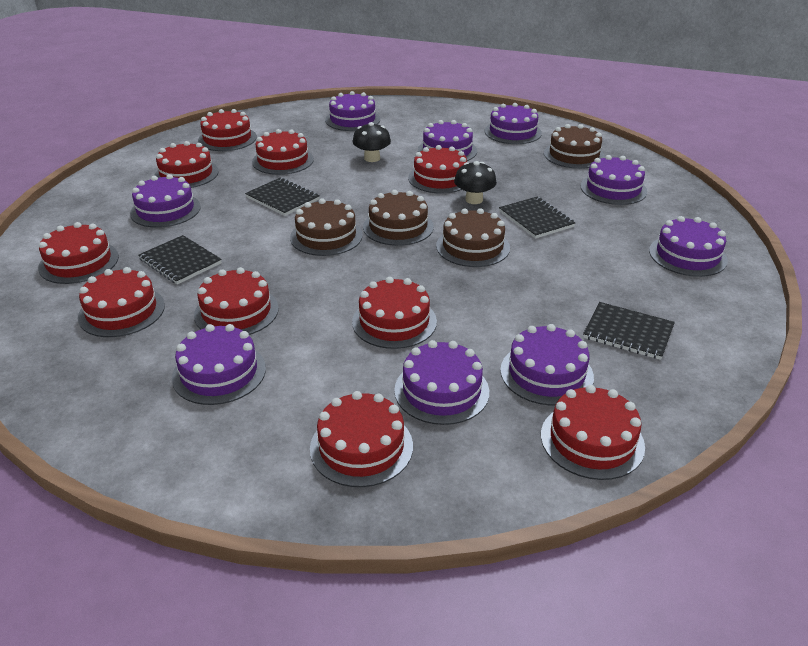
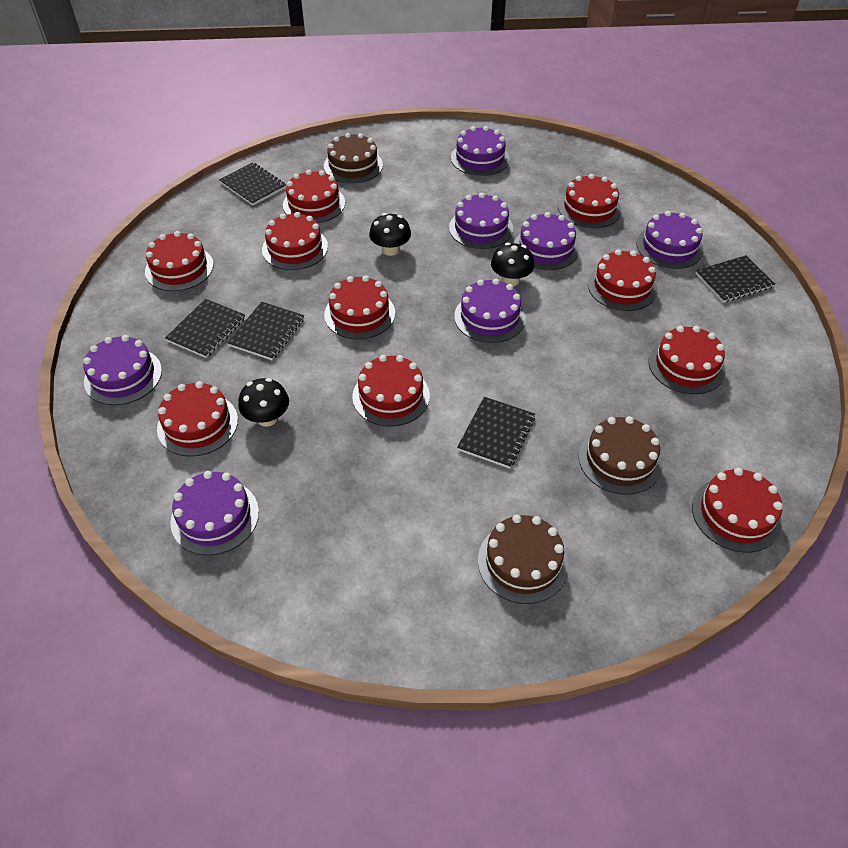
black mushroom: [353,122,391,162] [454,161,497,204] = 2 -> [238,378,289,427] [369,213,411,256] [491,242,534,286] = 3
black notebook: [138,235,222,284] [245,178,320,216] [499,196,575,238] [583,302,675,360] = 4 -> [165,299,245,358] [219,162,286,206] [227,302,304,360] [457,397,535,469] [695,255,775,303] = 5
brown cake: [290,198,363,256] [363,190,434,246] [436,208,510,267] [544,124,605,169] = 4 -> [324,133,383,183] [478,515,569,604] [579,416,662,495] = 3
purple cake: [130,174,201,228] [172,324,266,405] [325,91,380,131] [394,340,489,425] [418,120,477,161] [485,103,542,144] [500,324,594,406] [581,155,647,205] [649,216,728,277] = 9 -> [83,335,162,405] [171,471,259,555] [449,193,513,249] [451,126,509,176] [454,279,526,343] [514,212,579,270] [636,211,703,269] = 7

